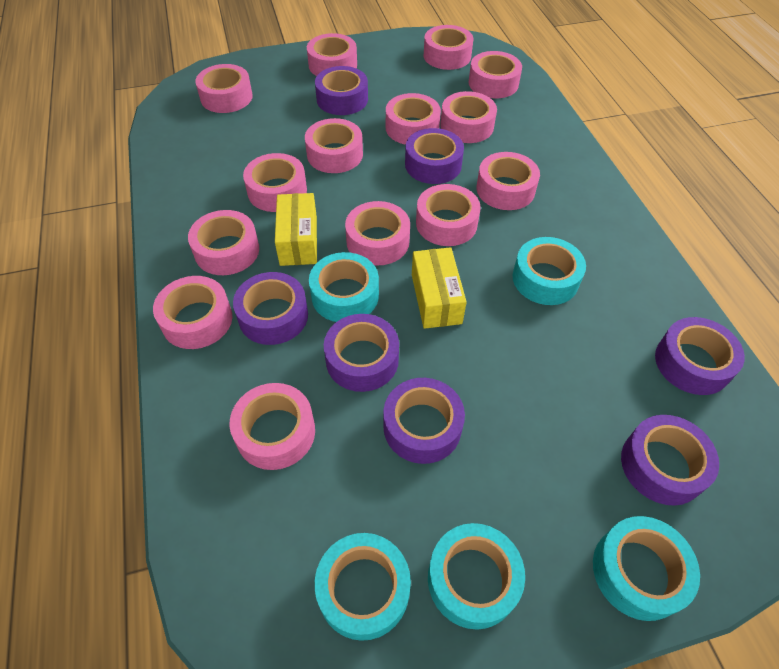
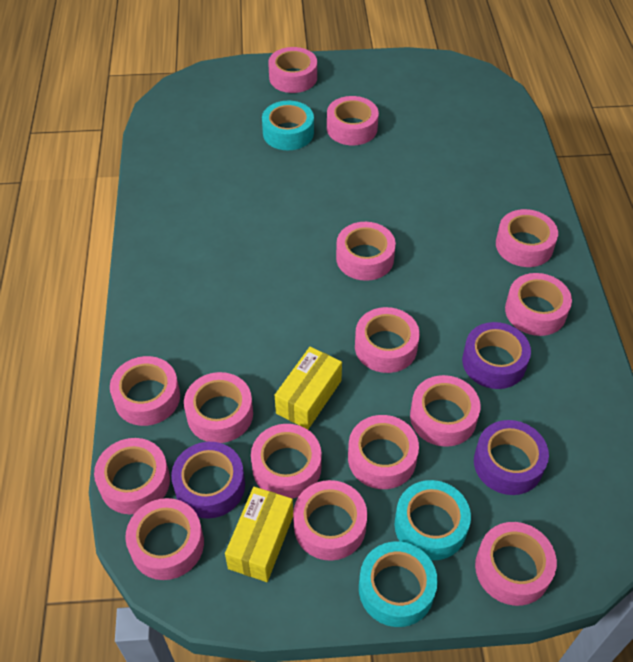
pink tape: [153,276,232,349] [188,210,259,275] [195,64,253,113] [229,383,315,470] [243,153,307,212] [305,118,363,173] [307,33,357,76] [345,201,410,265] [386,93,441,145] [416,184,481,246] [424,25,473,70] [440,91,497,143] [469,51,522,98] [476,152,540,210] = 14 -> [94,438,170,514] [110,356,180,426] [125,498,204,580] [184,372,253,443] [251,424,322,498] [268,47,317,93] [293,480,367,561] [327,96,379,145] [336,222,396,281] [348,415,419,489] [355,307,420,373] [410,375,481,447] [475,522,557,606] [496,209,558,267] [505,273,572,336] = 15
purple tape: [233,272,308,345] [315,66,368,115] [324,314,399,392] [383,378,465,464] [405,128,464,184] [621,415,719,505] [655,317,745,395] = 7 -> [171,442,245,518] [462,322,531,389] [474,420,549,495] = 3
turquoise tape: [309,252,379,322] [315,533,411,641] [428,523,525,630] [513,237,586,305] [593,516,700,621] = 5 -> [262,101,314,150] [359,542,438,627] [395,480,471,560] = 3

